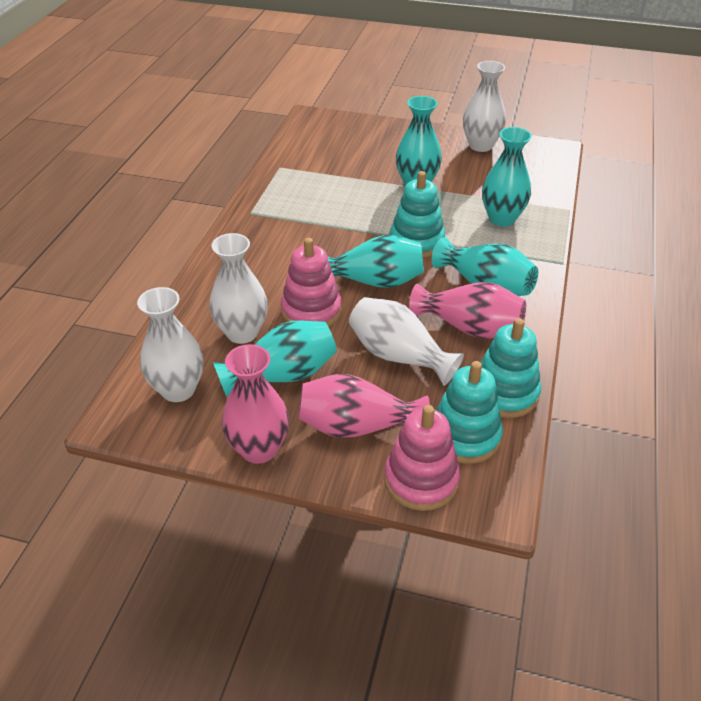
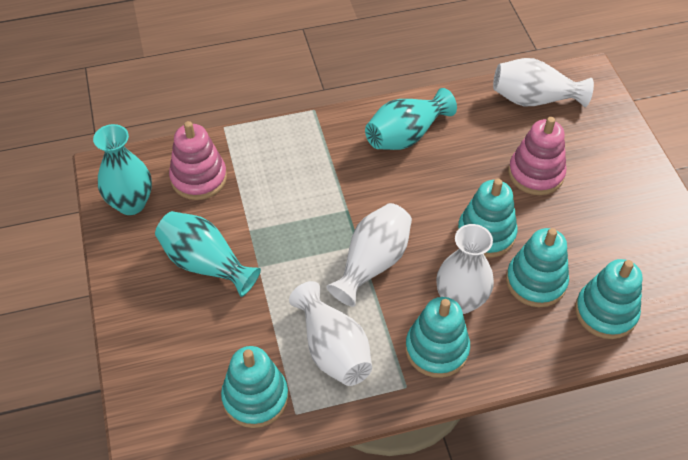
pink vase: [222,344,289,464] [299,374,430,438] [409,282,526,339] = 3 -> none = 0
turquoise stacking toy: [390,171,445,258] [437,361,503,464] [480,318,541,418] = 3 -> [221,346,288,428] [405,297,470,378] [457,179,517,258] [506,228,569,307] [575,259,642,339] = 5
turquoise vase: [213,321,337,397] [328,235,424,288] [396,96,442,186] [432,237,538,296] [482,127,532,226] = 5 -> [93,124,152,215] [155,211,261,297] [365,88,457,150] = 3

